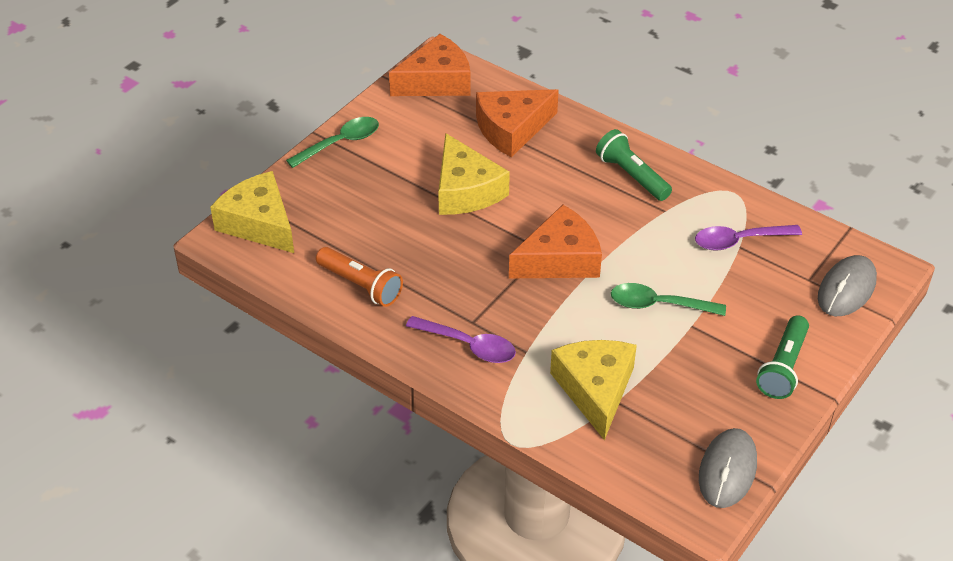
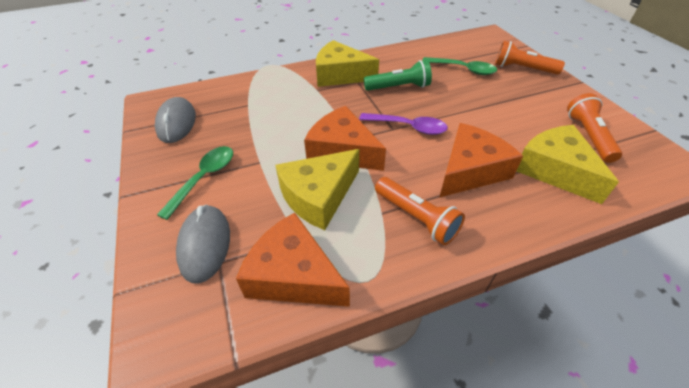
green flashlight: [596,129,672,201] [756,315,809,399] = 2 -> [364,60,432,91] = 1
orange flashlight: [316,247,403,307] = 1 -> [375,177,465,245] [495,41,565,75] [567,93,622,163] = 3
purple spoon: [406,316,516,363] [695,225,802,251] = 2 -> [359,113,448,135] = 1

